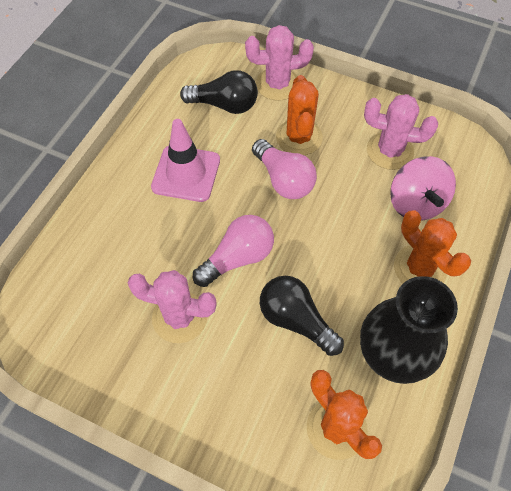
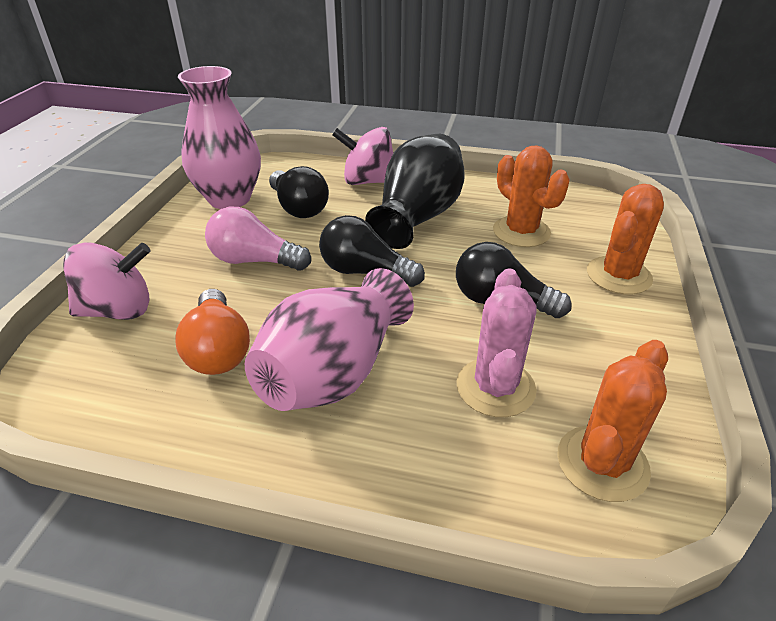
black light bulb: [180,70,258,114] [260,276,344,356] = 2 -> [269,166,329,218] [319,215,425,287] [456,242,572,318] = 3
orange light bulb: none = 0 -> [175,289,250,375] = 1
pink cactus: [128,270,217,343] [245,25,314,101] [364,94,438,170] = 3 -> [456,268,537,417] = 1
pink light bulb: [193,215,274,287] [252,139,317,199] = 2 -> [205,207,311,271] = 1
pink spinning top: [390,156,456,221] = 1 -> [63,242,150,320] [332,127,393,185] = 2
pink traffic cone: [151,119,220,202] = 1 -> none = 0
pink vase: none = 0 -> [178,66,261,209] [245,268,414,411] = 2

